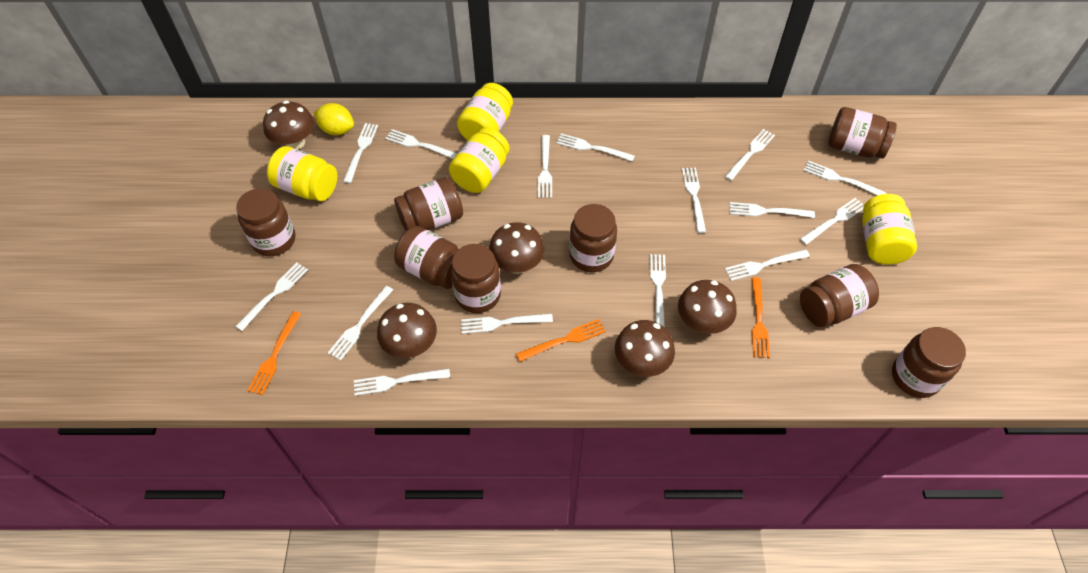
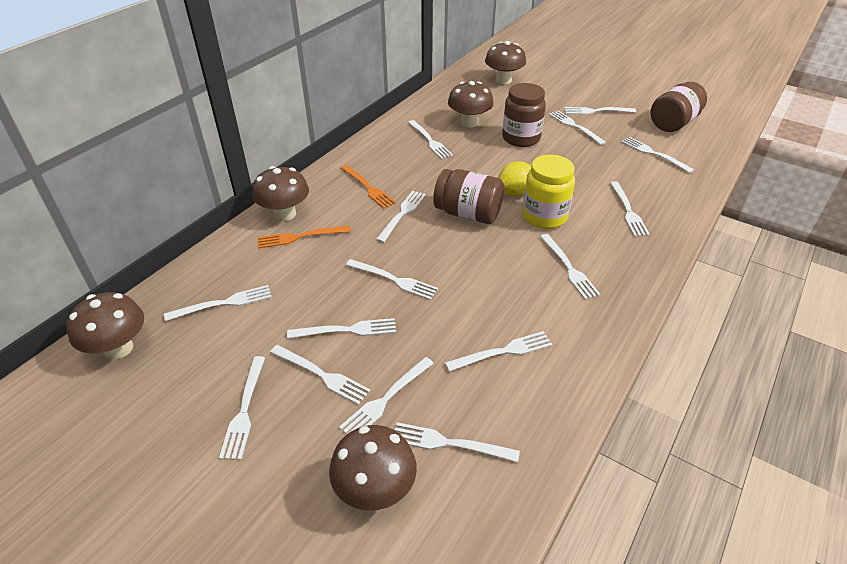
brown jar: [236,188,295,256] [394,177,463,231] [394,226,459,289] [450,244,501,313] [569,204,617,272] [800,264,879,327] [828,107,897,159] [892,327,966,398] = 8 -> [433,169,504,224] [502,83,546,147] [650,82,707,132] = 3
orange fork: [247,311,301,395] [516,319,606,362] [751,277,770,358] = 3 -> [258,226,351,248] [341,165,396,209] = 2
yellow jar: [267,146,337,201] [449,127,510,193] [457,83,513,140] [862,194,917,265] = 4 -> [522,155,575,229] = 1

